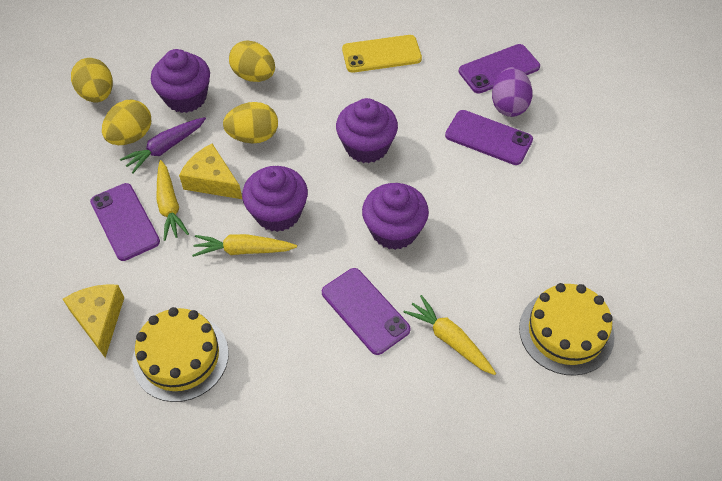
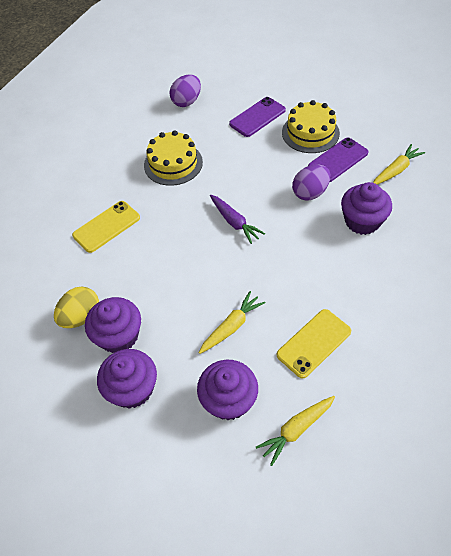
purple egg: [492,67,532,117] = 1 -> [170,74,201,107] [292,165,330,201] = 2
purple phone: [90,183,160,261] [322,268,411,355] [445,110,533,165] [459,44,540,94] = 4 -> [229,97,286,137] [308,138,369,182] = 2
yellow cheese: [63,284,124,358] [179,144,242,199] = 2 -> none = 0
yellow egg: [71,58,113,102] [102,100,151,145] [223,102,278,143] [229,40,275,82] = 4 -> [54,287,99,328] = 1
yellow phone: [342,35,422,73] = 1 -> [72,201,140,253] [277,309,351,379] = 2

